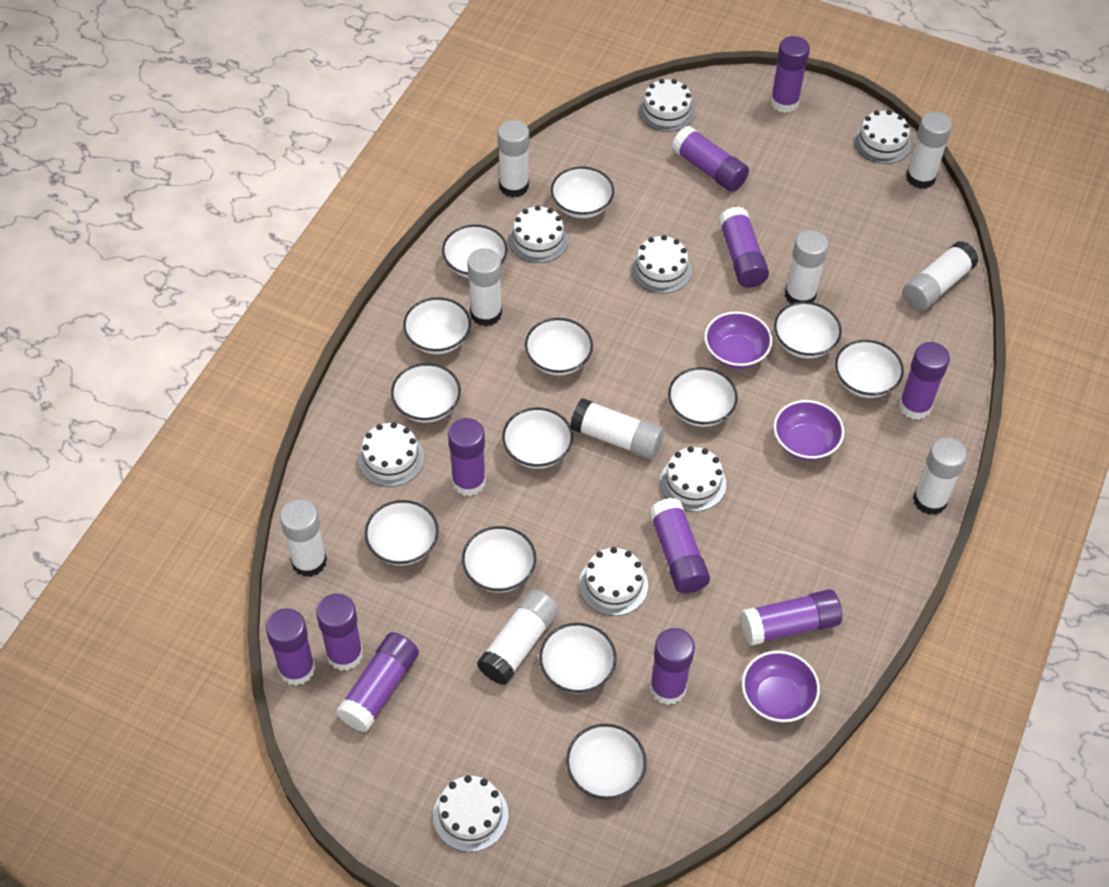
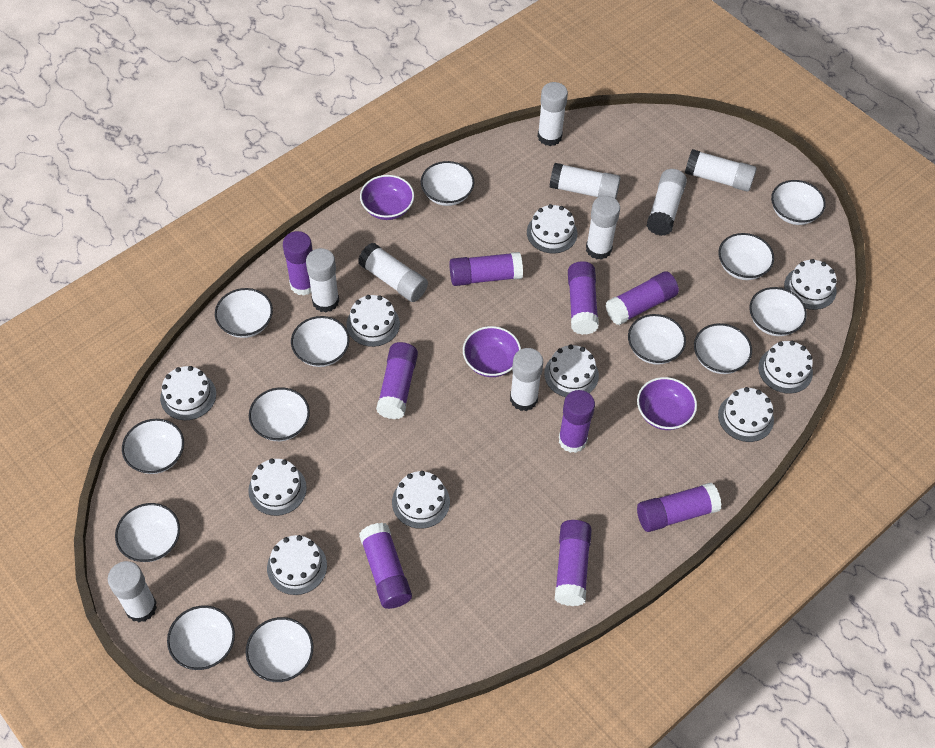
purple glue stick: [266,608,315,686] [316,594,363,671] [336,632,419,732] [448,418,486,496] [648,498,710,594] [650,628,695,705] [672,126,749,192] [718,206,769,288] [741,589,842,646] [770,36,810,113] [899,342,950,420] = 11 -> [283,231,313,296] [359,523,412,609] [376,342,418,420] [449,252,523,286] [555,520,592,606] [559,390,595,453] [568,261,599,335] [606,271,679,325] [637,483,722,532] = 9
white cake: [358,422,424,487] [433,775,509,852] [508,205,568,263] [579,547,648,616] [631,235,692,294] [638,79,695,132] [660,446,726,512] [854,110,911,164] = 8 -> [160,366,216,420] [248,459,307,516] [267,535,327,595] [346,295,400,347] [392,471,450,529] [527,204,577,254] [544,345,599,397] [718,387,774,442] [758,341,813,394] [784,259,837,310] = 10

